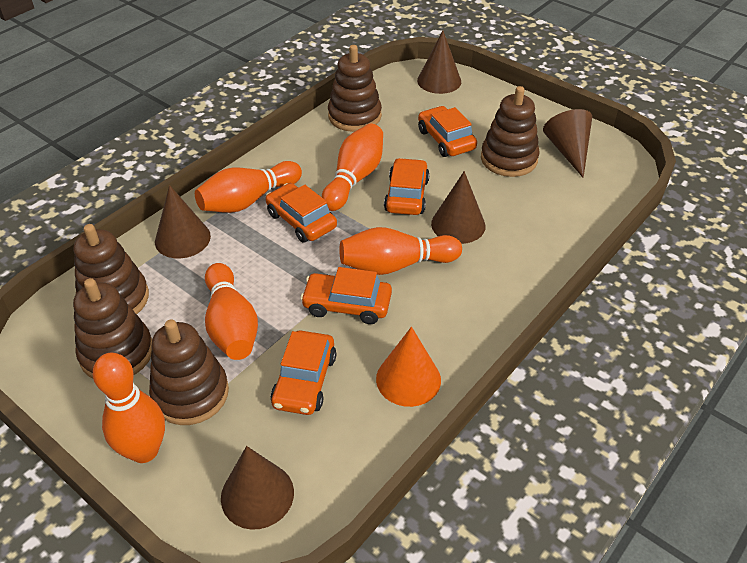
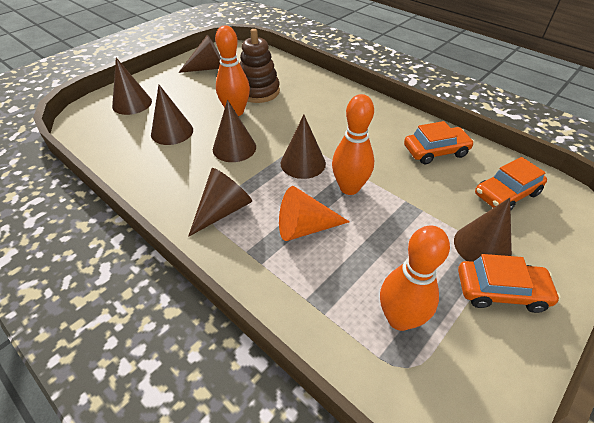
brown cone: [155,185,211,258] [221,446,294,530] [417,30,461,94] [431,171,486,244] [543,109,592,178] = 5 -> [112,58,152,115] [151,85,193,145] [178,35,221,73] [188,168,252,237] [213,100,256,162] [281,115,326,179] [454,198,512,261] = 7
brown stacking toy: [73,278,152,378] [74,224,149,314] [149,320,229,425] [328,45,382,132] [481,86,540,177] = 5 -> [240,29,280,103] = 1
orange bowling pin: [93,353,165,463] [195,161,302,213] [205,263,258,360] [322,124,383,211] [339,227,462,275] = 5 -> [215,25,250,116] [332,94,374,195] [380,225,450,331] = 3
orange car: [266,183,337,243] [270,331,336,415] [300,267,392,324] [384,158,430,215] [418,106,477,157] = 5 -> [404,121,474,164] [458,254,561,313] [475,157,547,210] = 3

